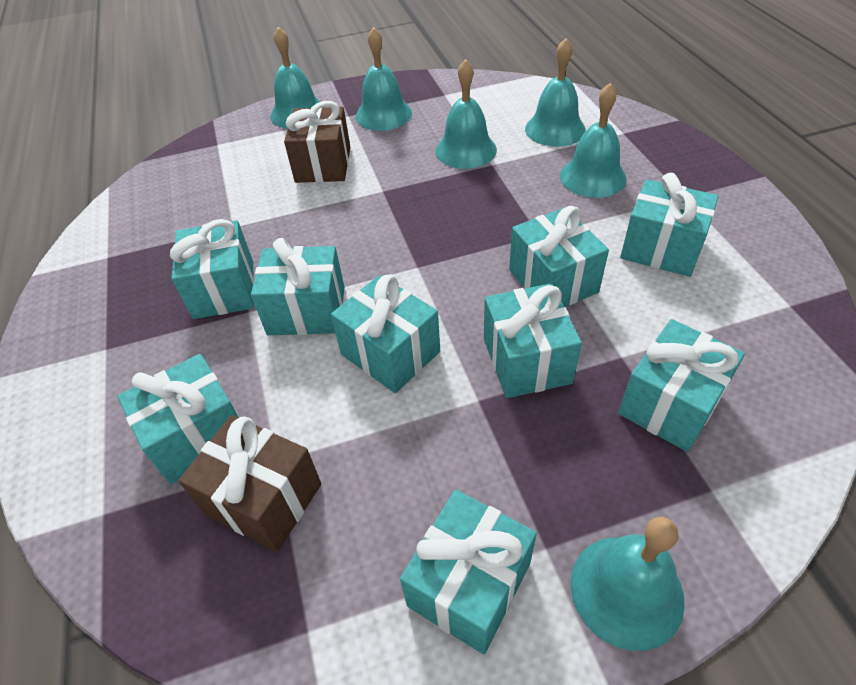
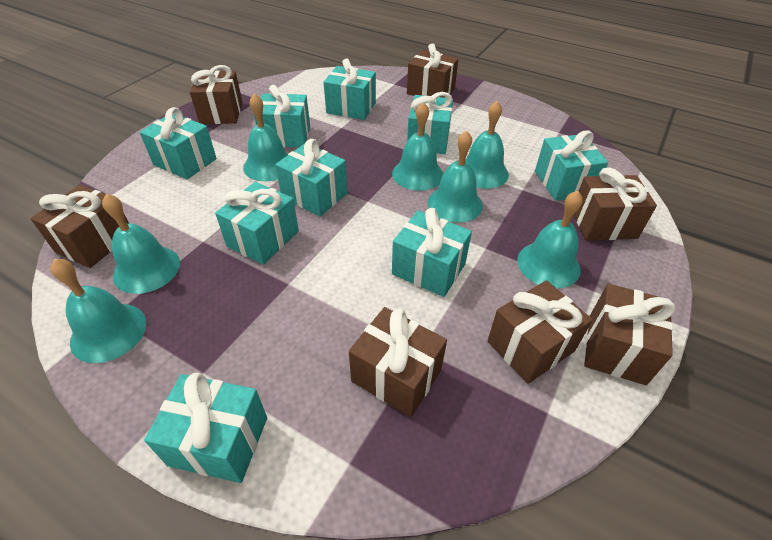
brown gift: [178,415,321,552] [284,101,351,183] = 2 -> [30,185,129,268] [190,65,243,124] [349,307,447,417] [407,43,459,98] [487,280,593,384] [574,168,657,240] [584,284,675,385] = 7
turquoise bell: [270,27,320,129] [356,27,412,131] [435,59,497,169] [525,38,586,147] [560,83,627,198] [571,517,685,651] = 6 -> [50,258,146,363] [102,194,180,294] [243,93,288,182] [392,102,443,191] [428,130,483,223] [465,101,509,189] [517,191,583,288] = 7

